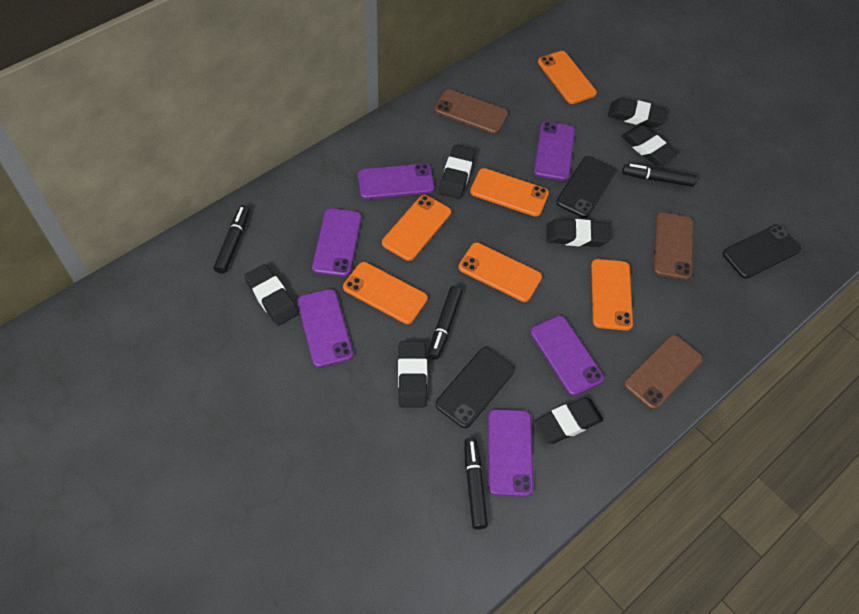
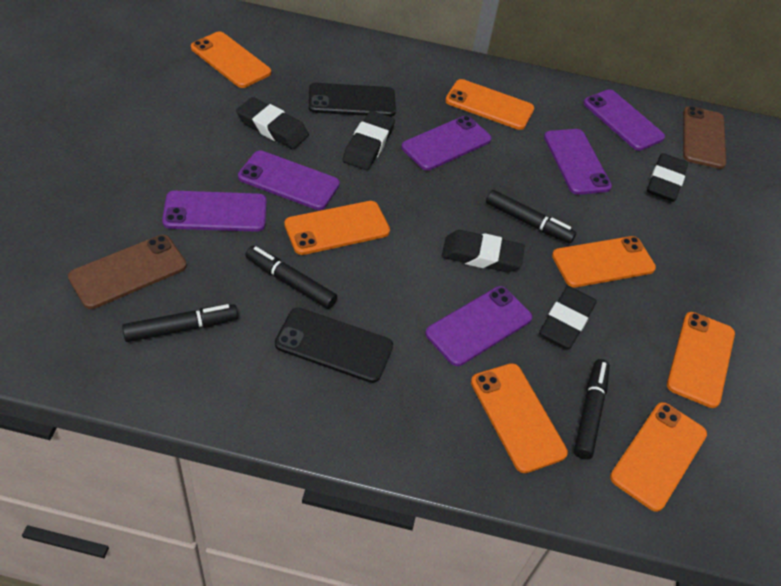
black eraser: [244,264,299,326] [398,341,427,407] [439,145,475,199] [534,397,603,444] [547,219,609,247] [608,98,667,128] [621,125,678,166] = 7 -> [236,97,309,149] [343,111,395,170] [442,230,525,272] [539,286,597,349] [647,153,688,202] = 5
black phone: [435,347,515,428] [556,156,616,218] [723,224,801,279] = 3 -> [275,308,393,383] [309,83,396,117] = 2
brown phone: [434,89,508,134] [624,335,703,410] [653,212,693,280] = 3 -> [68,235,187,309] [683,106,726,169] = 2
orange phone: [343,262,428,324] [382,195,451,261] [459,243,542,302] [470,168,549,217] [538,51,597,104] [591,259,633,331] = 6 -> [191,32,271,88] [284,201,390,255] [445,79,534,130] [471,363,568,473] [552,236,656,288] [610,402,707,512] [667,312,735,408] = 7

